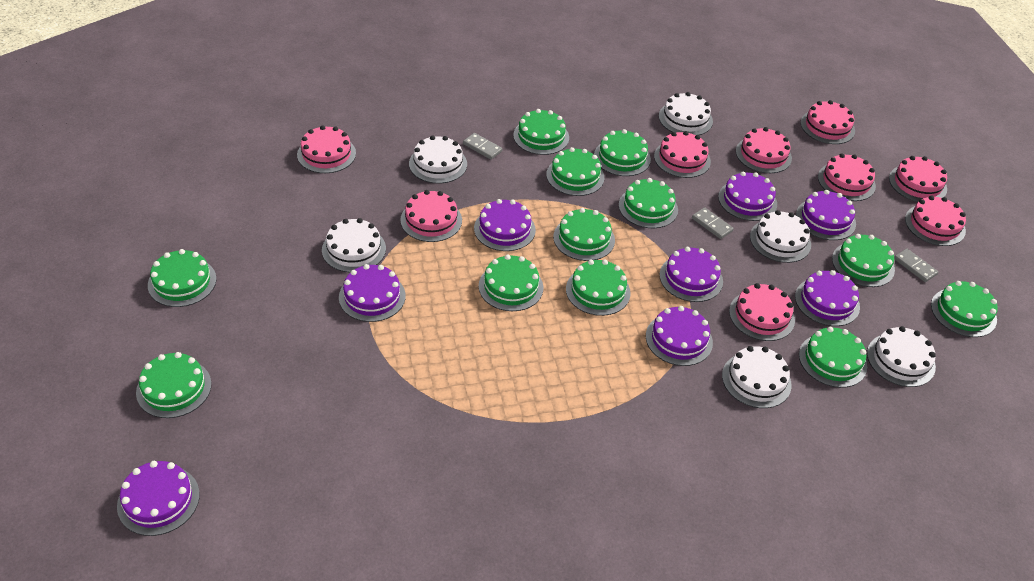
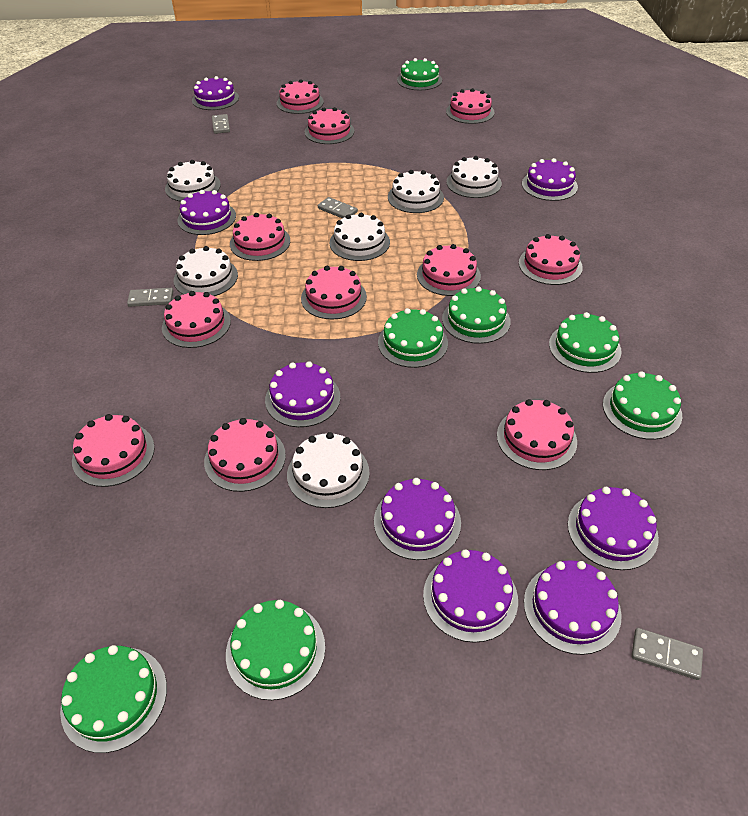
green cake: [136,352,211,418] [148,249,216,307] [479,255,544,311] [513,109,569,155] [546,147,604,196] [553,208,615,261] [566,260,631,316] [594,129,651,176] [619,178,678,228] [799,327,867,388] [832,234,895,287] [931,281,998,337] = 12 -> [60,645,167,753] [226,600,325,700] [378,308,448,368] [397,58,442,90] [442,286,511,344] [549,312,622,373] [603,371,682,440] = 7
grey domino: [463,133,502,159] [692,207,734,239] [894,249,938,282] = 3 -> [127,288,173,307] [212,114,230,134] [318,197,358,218] [631,628,703,680] = 4
pink cake: [297,125,356,173] [400,190,462,242] [654,131,711,178] [729,283,795,341] [736,127,792,173] [801,100,855,144] [818,153,876,201] [889,156,947,202] [905,196,966,246] = 9 -> [72,414,155,487] [162,291,231,348] [204,418,286,492] [230,213,290,261] [277,79,324,114] [301,266,367,319] [305,107,354,144] [417,244,481,296] [446,88,494,124] [497,399,577,470] [519,234,583,285] = 11

